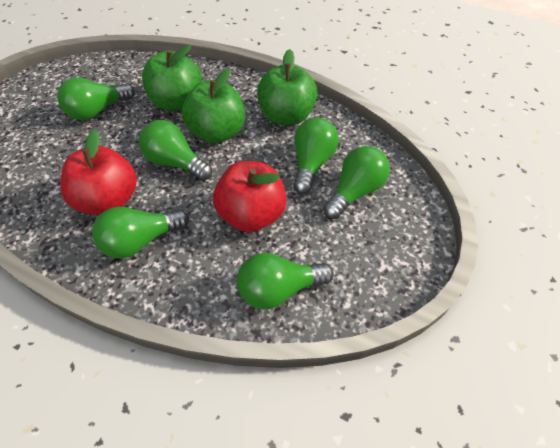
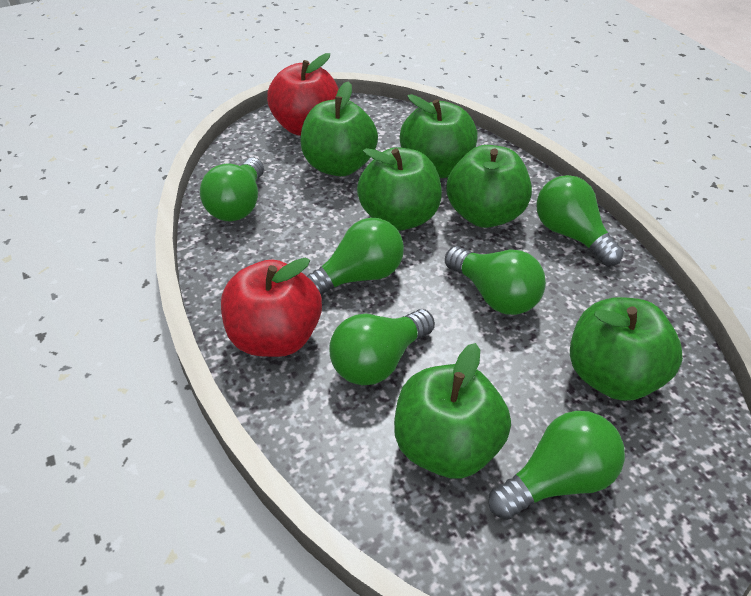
green apple: [142,45,202,111] [182,69,245,144] [257,49,318,125] = 3 -> [300,81,378,176] [357,147,442,231] [394,343,511,479] [400,94,478,178] [446,145,532,228] [570,297,683,401] = 6

